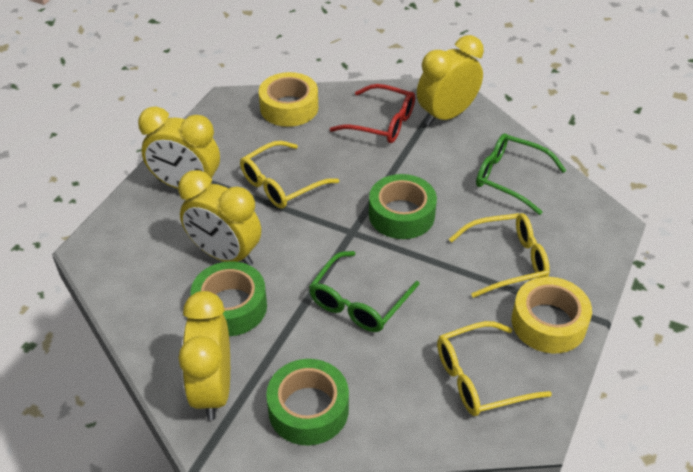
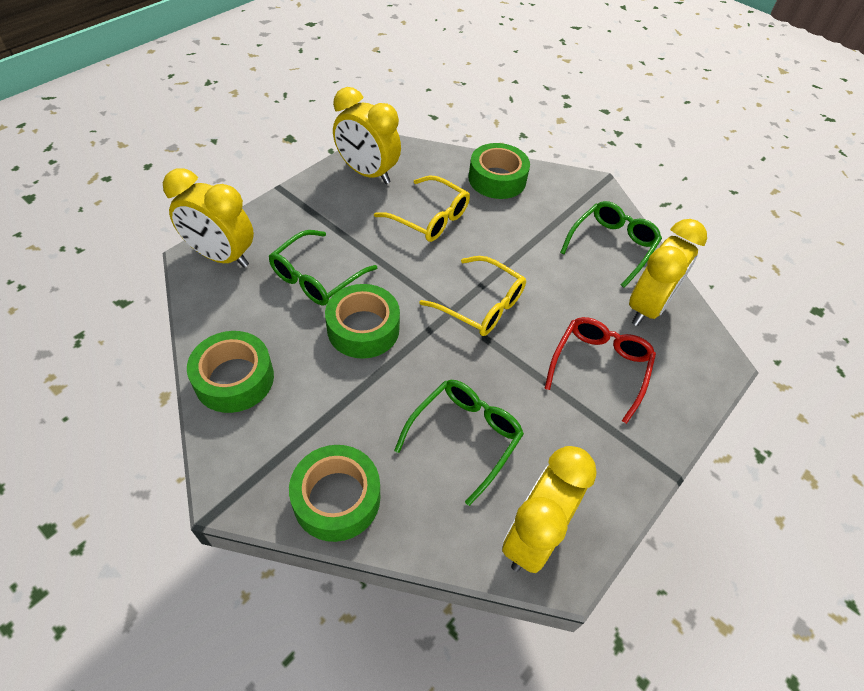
green glasses: [309,251,420,332] [476,133,566,215] = 2 -> [269,230,377,305] [394,380,524,506] [560,201,662,288] = 3
green tape: [190,261,267,336] [266,359,349,445] [369,174,437,239] = 3 -> [187,331,274,413] [289,445,380,542] [325,284,400,359] [468,143,530,199] = 4
yellow glasses: [240,141,339,209] [437,321,552,416] [449,213,550,298] = 3 -> [374,176,470,242] [419,256,526,336] = 2
yellow tape: [259,72,318,127] [512,277,592,353] = 2 -> none = 0

